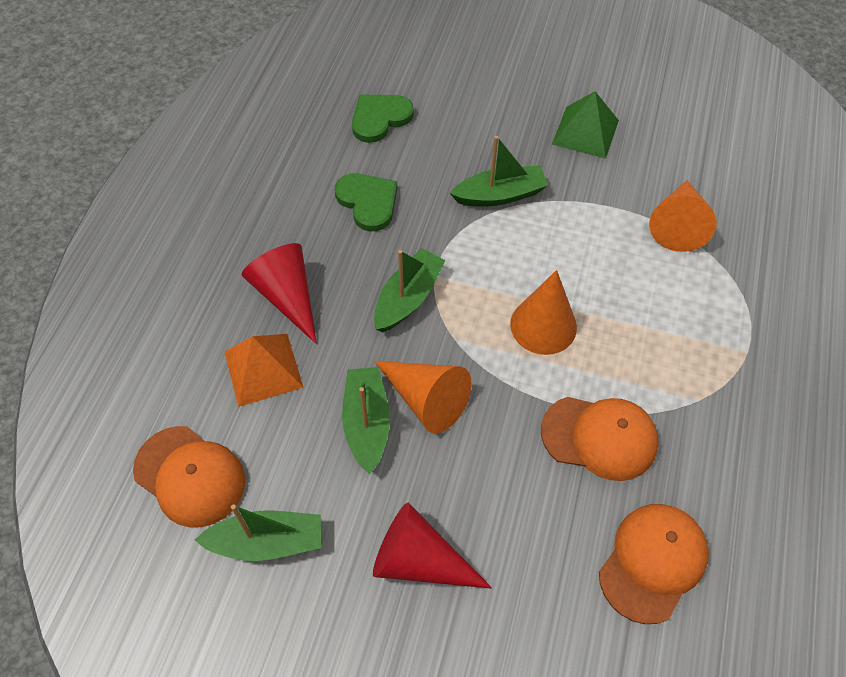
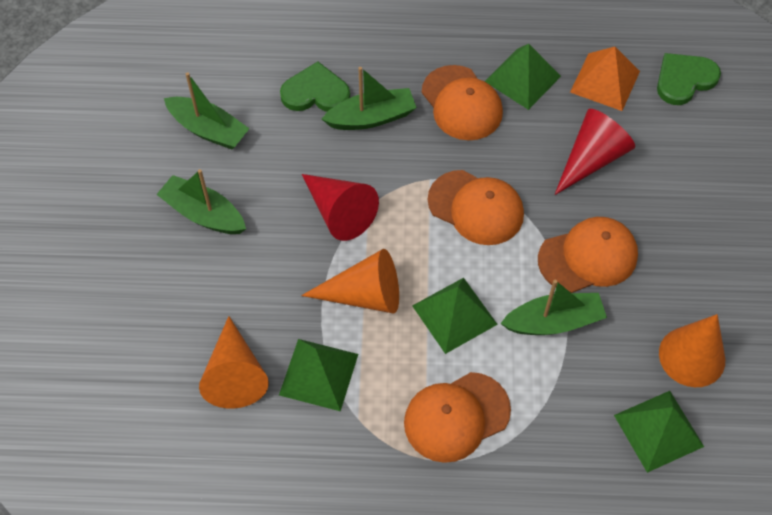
green pyramid: [552,91,619,159] = 1 -> [279,339,358,411] [412,278,498,354] [485,44,561,110] [614,391,704,473] = 4
orange cap: [133,426,245,528] [541,397,659,481] [599,504,709,624] = 3 -> [404,372,511,463] [422,65,503,140] [428,170,524,245] [538,217,638,293] = 4

